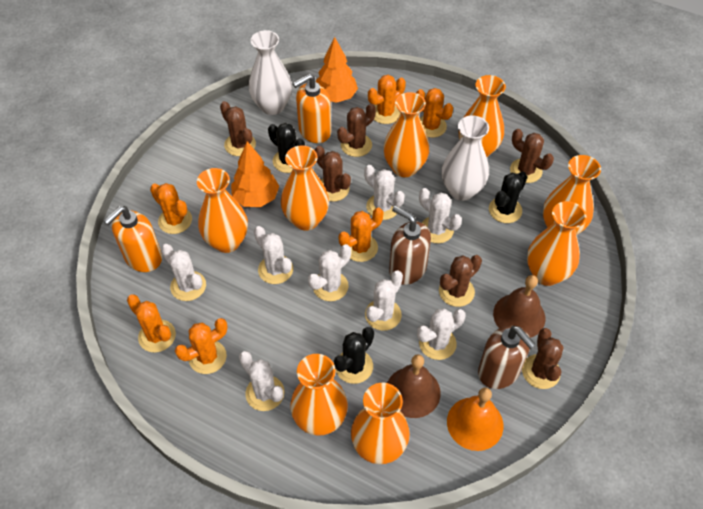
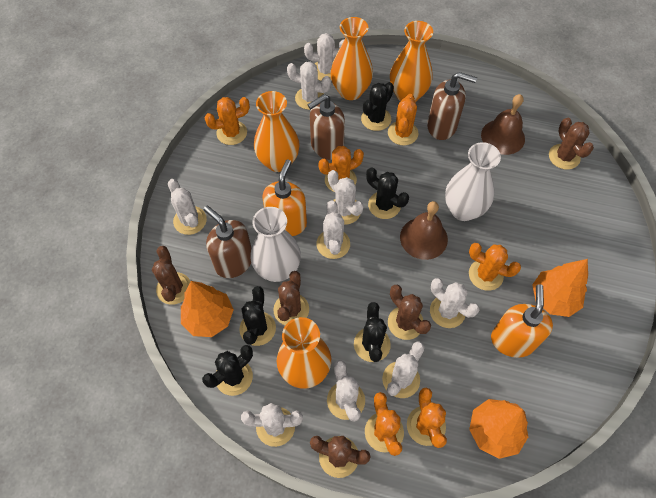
black cactus: [268,123,305,173] [334,327,374,384] [489,171,527,223] = 3 -> [202,345,253,396] [240,286,276,346] [354,302,391,362] [361,82,394,131] [366,168,409,219] = 5
brown cactus: [220,101,256,156] [315,146,351,202] [337,104,376,157] [439,255,482,307] [510,129,554,183] [522,328,564,389] = 6 -> [152,246,191,305] [273,271,309,325] [310,436,371,478] [388,285,431,340] [549,118,594,170] = 5
brown soap dispenser: [389,206,431,285] [478,326,536,389] = 2 -> [203,206,252,278] [308,94,345,160] [427,72,477,140] = 3
orange bell: [447,387,503,451] = 1 -> none = 0
orange tree: [231,141,279,207] [316,37,358,103] = 2 -> [181,281,234,337] [469,399,528,459] [532,259,588,317] = 3
orange vase: [197,168,248,253] [281,145,329,231] [290,354,348,436] [351,383,410,464] [383,92,430,177] [459,75,506,157] [527,201,586,286] [543,155,601,235] = 8 -> [254,91,299,172] [277,317,331,389] [331,17,373,100] [390,21,433,102] = 4
white cactus: [161,244,206,301] [239,351,285,411] [254,226,293,284] [308,244,351,301] [364,165,405,220] [365,270,403,331] [417,308,466,360] [419,188,462,243] = 8 -> [168,179,207,235] [241,403,303,447] [287,62,331,110] [304,33,344,81] [316,200,350,259] [327,360,365,422] [328,170,364,225] [382,342,425,398] [430,278,480,328] = 9

